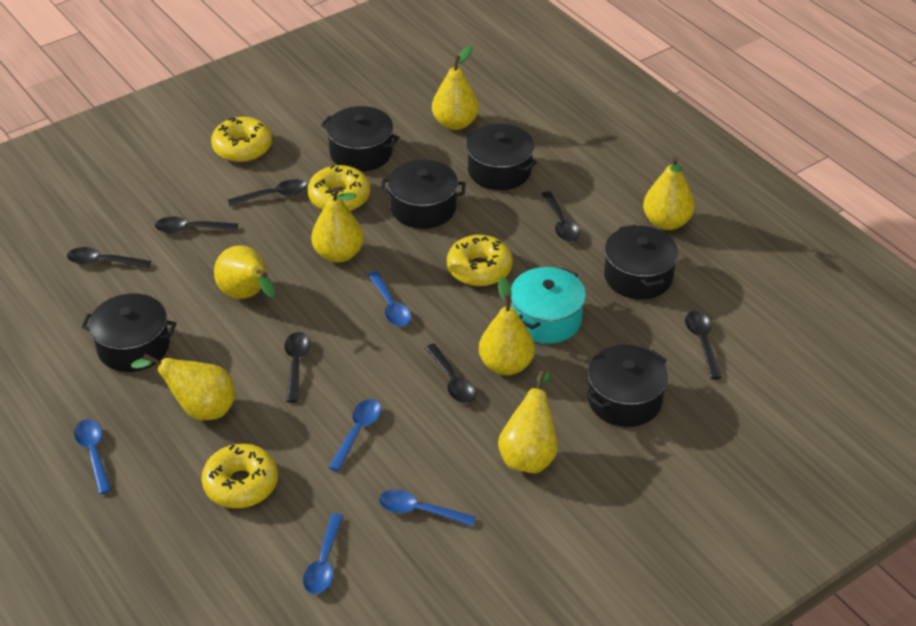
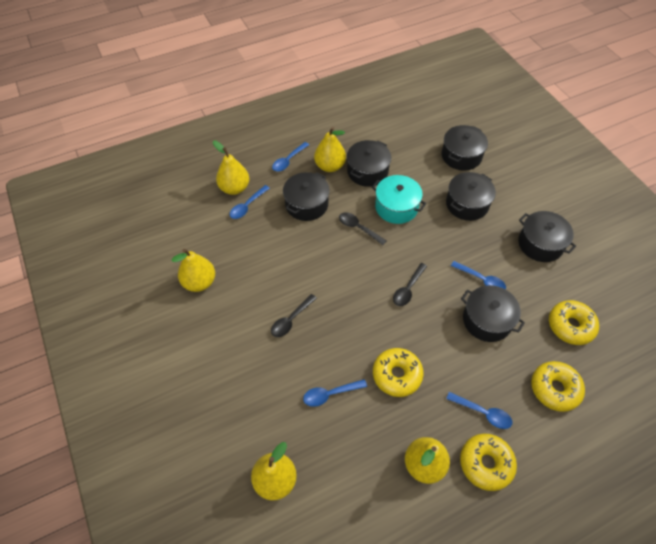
black spoon: [67,247,151,269] [155,216,238,233] [228,179,307,206] [284,332,310,403] [425,344,476,403] [542,191,580,242] [685,311,722,380] = 7 -> [271,294,317,337] [339,212,387,245] [393,263,427,306] = 3
yellow pear: [131,354,236,420] [214,246,275,299] [311,187,364,263] [432,45,479,130] [479,276,535,375] [498,371,558,474] [643,156,695,230] = 7 -> [171,249,215,292] [213,141,249,195] [251,442,297,500] [314,127,346,172] [405,437,450,484] = 5

